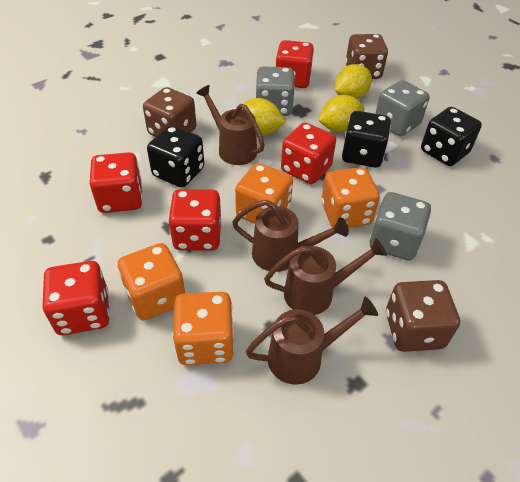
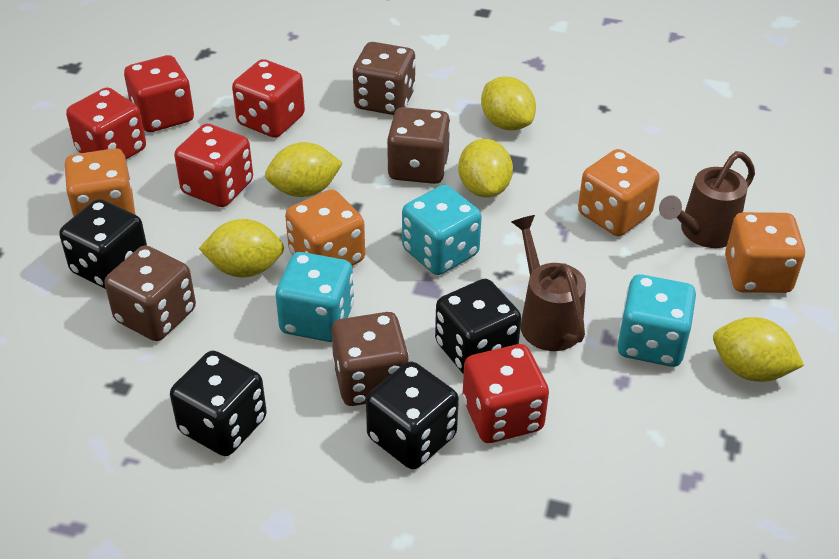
black dice: [147,125,204,188] [342,111,391,168] [421,107,482,166] = 3 -> [59,199,147,289] [170,351,267,456] [366,362,459,469] [435,279,521,374] = 4
brown dice: [143,87,196,137] [346,34,388,79] [386,280,460,352] = 3 -> [104,245,196,341] [331,312,409,406] [353,42,416,115] [387,107,450,184] = 4
brown watering can: [196,85,265,165] [232,200,349,272] [246,297,378,385] [264,238,387,315] = 4 -> [511,215,586,351] [659,151,755,248] = 2
grey dice: [256,66,295,116] [370,192,431,261] [375,80,430,136] = 3 -> none = 0
turquoise dice: none = 0 -> [276,252,354,342] [402,185,482,275] [617,274,696,367] = 3
yellow lemon: [243,98,286,136] [318,95,364,132] [334,64,372,99] = 3 -> [199,219,284,278] [265,142,343,197] [458,139,513,198] [481,76,536,130] [713,317,804,382] = 5

